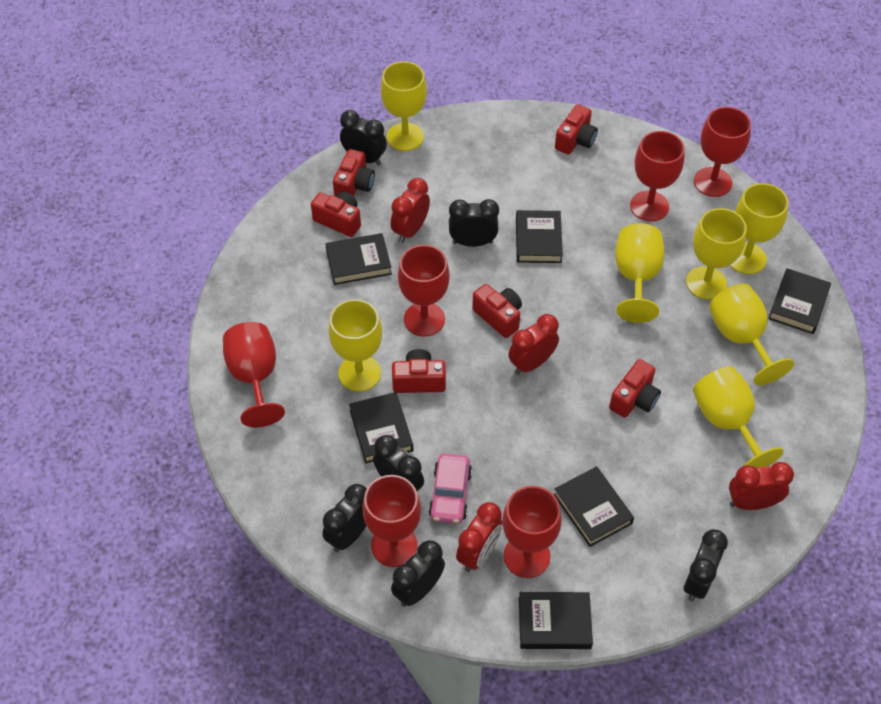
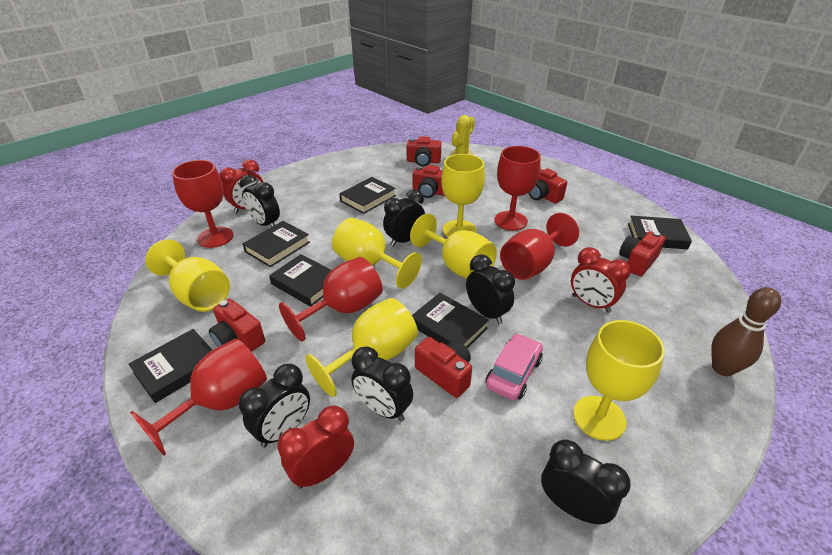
brown bowling pin: none = 0 -> [711,287,781,376] = 1
red clock: [391,178,430,243] [456,502,503,572] [508,314,559,375] [729,462,794,510] = 4 -> [219,159,263,214] [277,405,354,489] [571,247,631,313] = 3
red goblet: [223,322,285,427] [362,475,421,567] [398,245,450,337] [502,486,562,578] [630,131,685,221] [694,107,751,197] = 6 -> [130,339,267,456] [172,160,234,248] [279,257,383,342] [494,146,541,231] [500,213,579,280] = 5
yellow cactus: none = 0 -> [450,115,475,155] = 1
yellow goblet: [329,299,382,392] [381,61,427,151] [615,223,665,323] [686,208,747,300] [693,366,784,468] [709,283,794,385] [730,183,789,274] = 7 -> [145,239,230,312] [305,298,418,397] [332,218,422,289] [410,213,497,279] [441,154,485,237] [573,320,665,441] = 6

